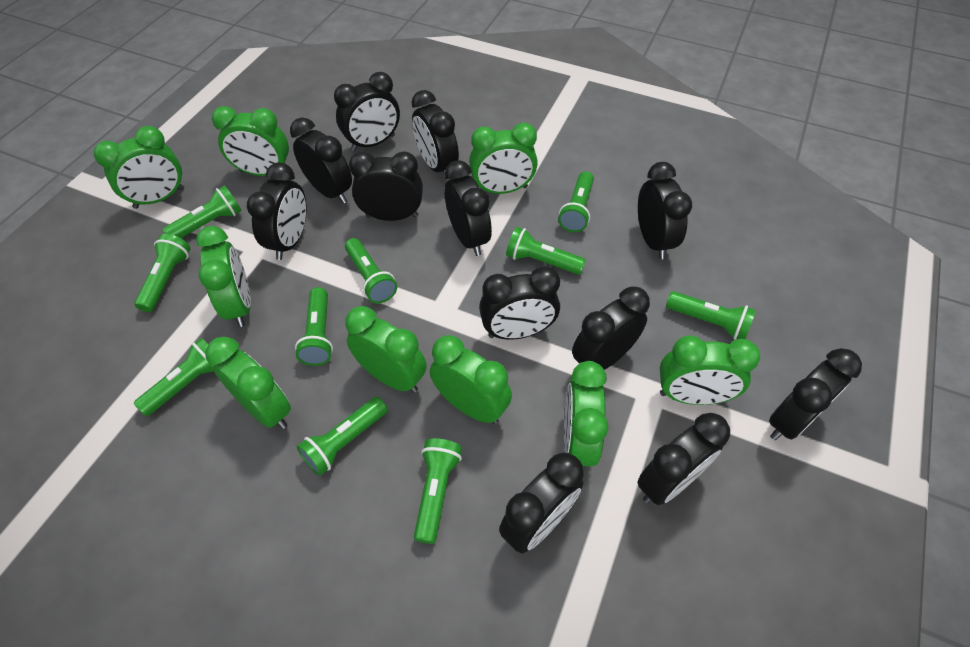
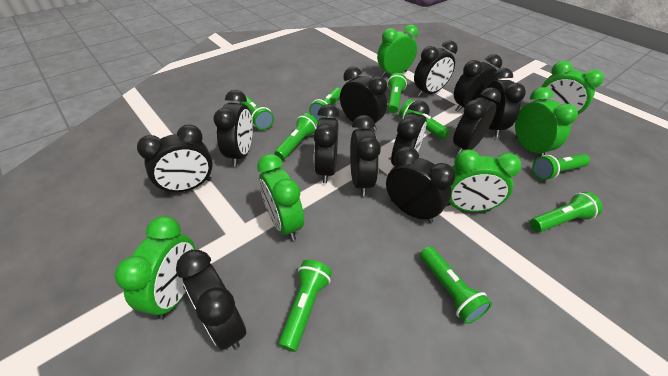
green clock: [94,126,184,209] [196,226,251,327] [205,337,291,429] [212,106,289,176] [345,306,427,393] [430,335,512,424] [469,123,538,194] [564,361,608,467] [660,335,760,405] = 9 -> [115,216,195,319] [257,154,304,241] [377,25,418,77] [446,149,521,212] [515,87,578,157] [538,61,604,114] = 6
green flashlight: [134,234,191,312] [134,338,214,416] [162,185,242,238] [295,287,333,366] [297,397,388,476] [345,238,397,303] [414,438,462,544] [506,227,586,275] [558,171,594,232] [666,291,756,340] = 10 -> [239,95,274,130] [274,113,318,160] [278,260,332,352] [309,88,341,121] [387,73,407,113] [399,99,450,140] [420,246,492,324] [530,192,603,232] [532,154,590,180] = 9

